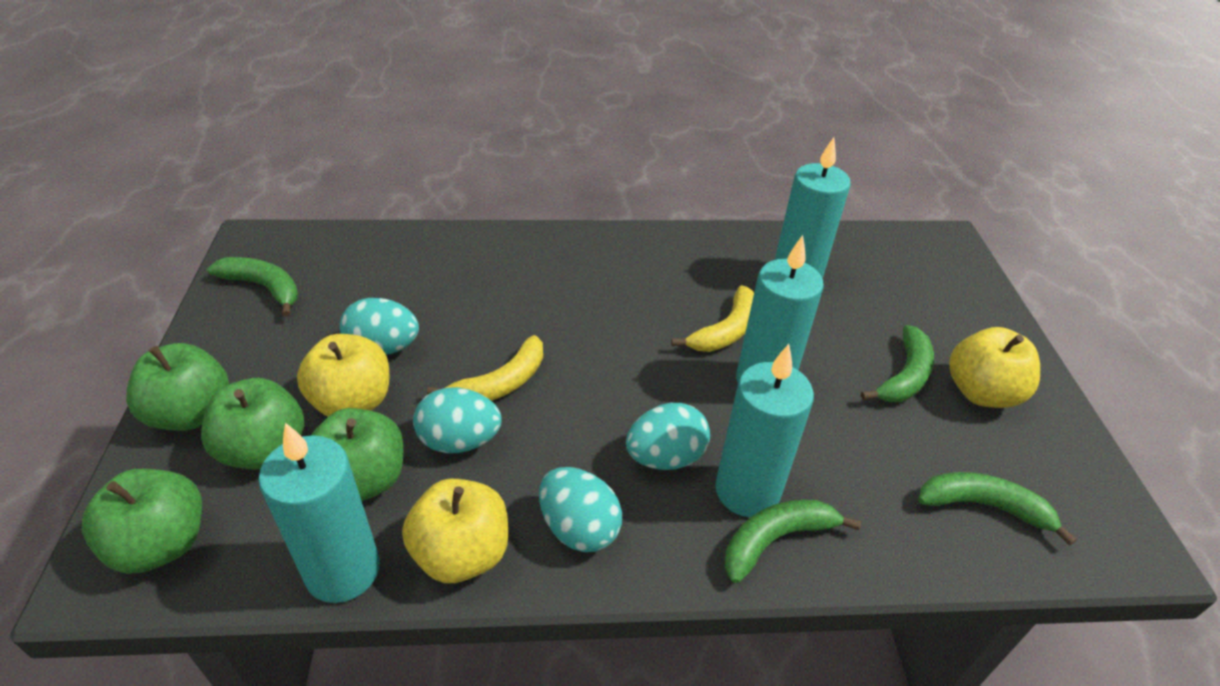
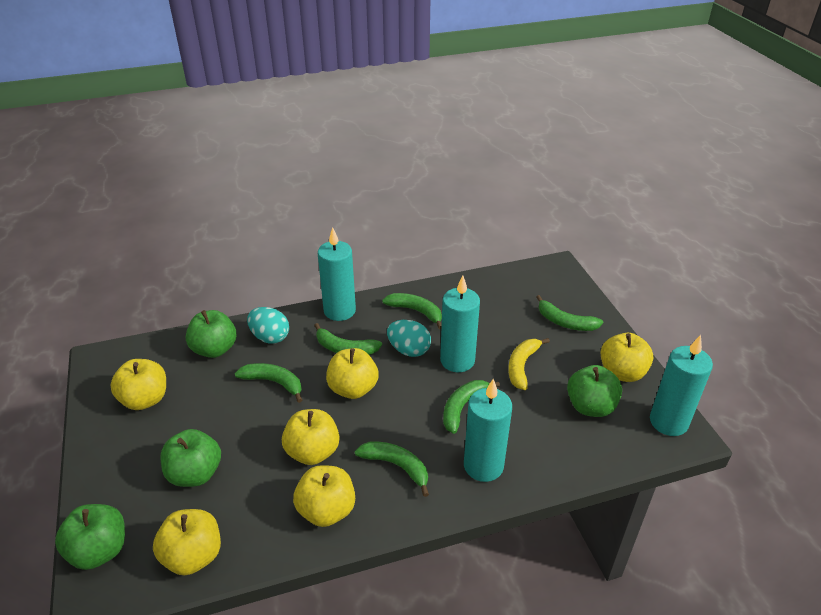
green banana: [207,257,298,317] [725,500,861,583] [861,325,934,402] [918,472,1077,546] = 4 -> [235,363,302,403] [314,323,382,355] [355,442,429,497] [382,293,442,329] [443,380,500,434] [536,295,603,331] = 6
turquoise egg: [340,298,419,355] [413,387,502,453] [539,467,622,552] [626,403,710,470] = 4 -> [247,307,289,344] [387,320,431,357] = 2
yellow apple: [297,334,389,417] [402,479,508,583] [949,327,1040,408] = 3 -> [110,359,166,410] [153,509,221,576] [282,409,340,465] [293,465,355,527] [326,348,379,399] [600,333,653,382] = 6
yellow banana: [427,335,543,401] [671,285,754,352] = 2 -> [508,338,550,390] = 1

